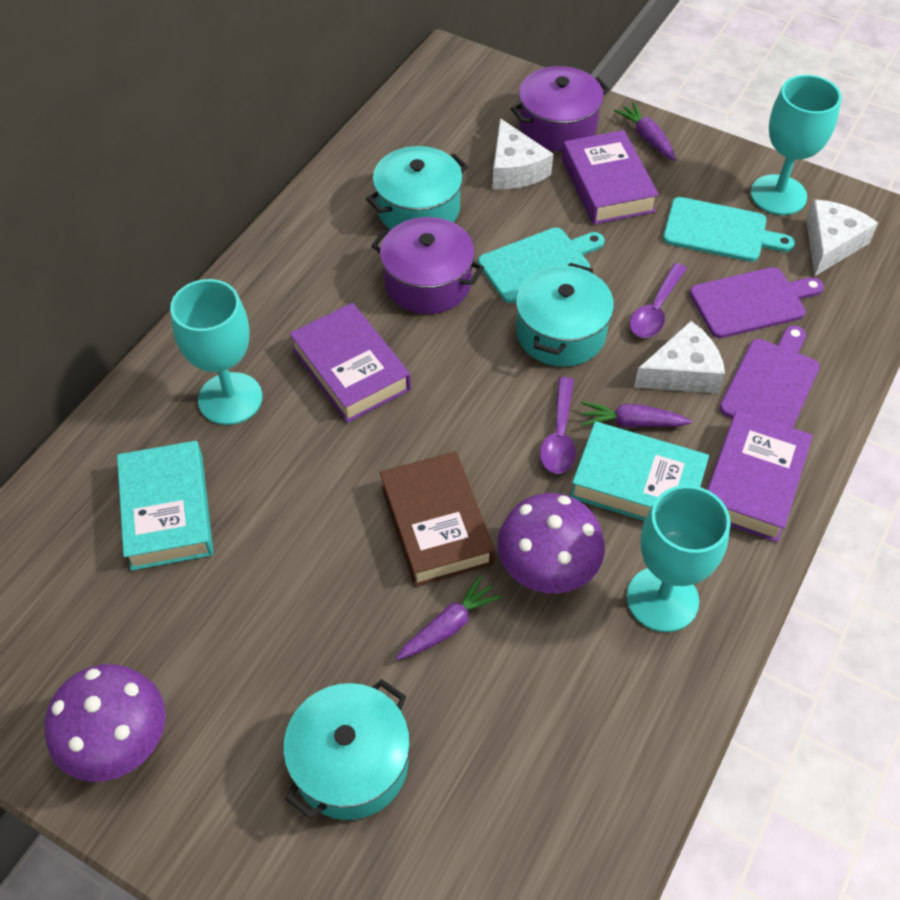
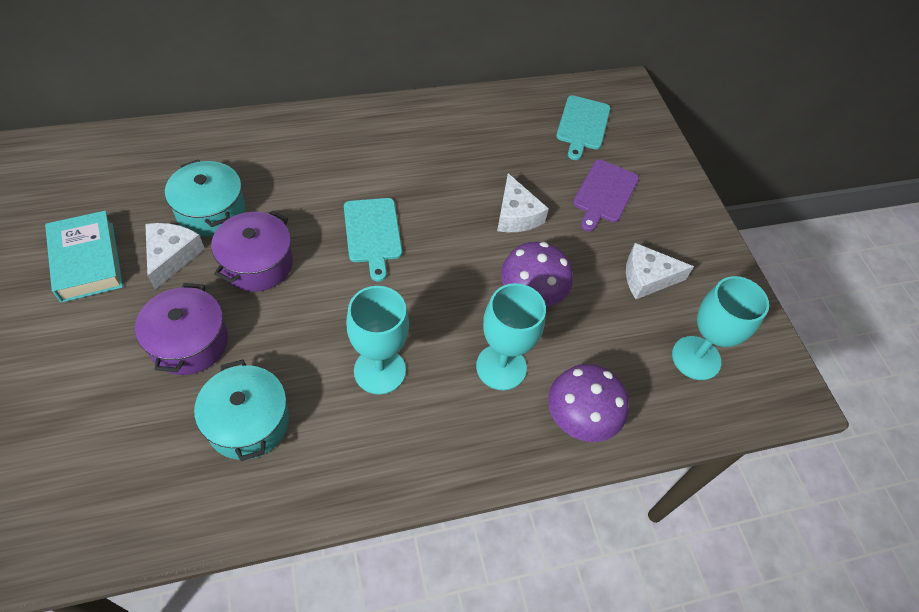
brown book: [380,451,495,587] = 1 -> none = 0
purple book: [289,303,411,423] [562,130,659,225] [707,410,813,542] = 3 -> none = 0
purple carrot: [396,575,502,660] [581,402,692,427] [614,102,676,161] = 3 -> none = 0
purple cutting board: [690,267,824,338] [719,325,820,428] = 2 -> [573,160,639,231] = 1
purple spoon: [540,377,576,474] [630,263,687,338] = 2 -> none = 0
turquoise book: [117,441,214,571] [570,422,709,521] = 2 -> [45,211,123,303] = 1
turquoise pot: [283,679,410,820] [366,146,468,230] [516,263,614,367] = 3 -> [165,160,245,237] [194,359,289,461] = 2

